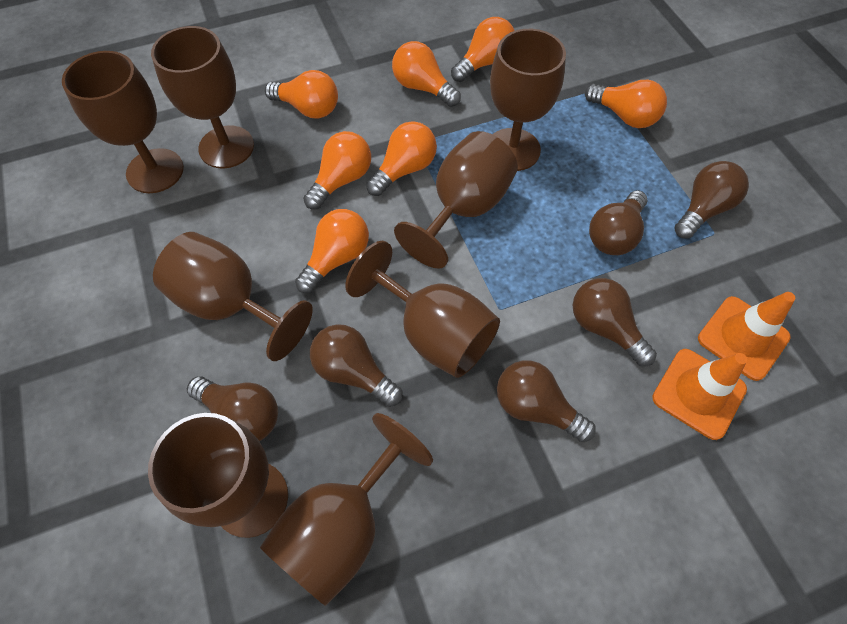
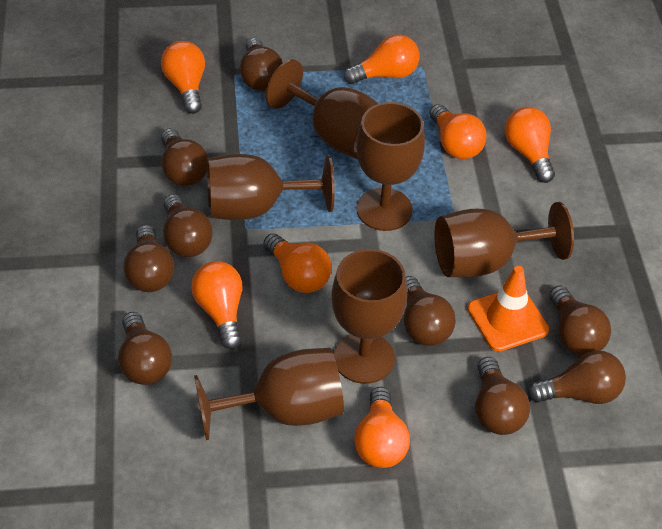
brown goblet: [62,51,184,193] [148,413,288,538] [151,26,254,168] [153,232,313,361] [260,413,433,606] [345,241,500,378] [394,131,518,269] [490,29,566,171] = 8 -> [194,348,344,440] [207,154,335,220] [266,59,378,159] [332,249,407,384] [356,102,425,231] [434,202,574,277] = 6
brown light bulb: [187,376,278,441] [310,324,403,407] [497,361,596,442] [573,278,657,366] [589,190,647,255] [674,161,749,239] = 6 -> [118,312,172,385] [123,225,174,292] [161,129,208,186] [163,194,213,257] [240,38,283,91] [404,276,456,346] [475,357,530,435] [528,351,626,404] [550,286,611,356] = 9
orange traffic cone: [652,349,747,440] [698,292,795,381] = 2 -> [467,266,549,352] = 1

